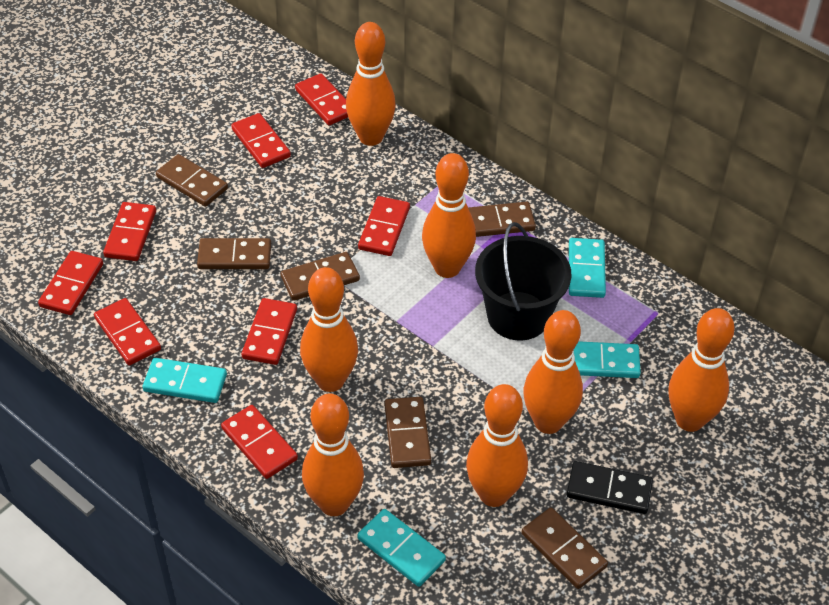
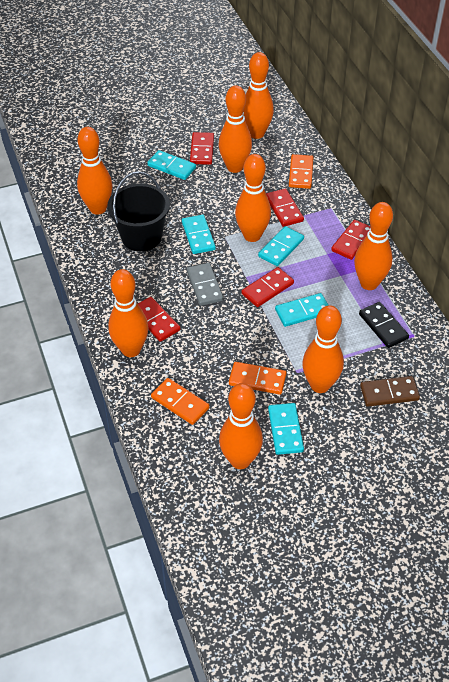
brown domino: [156,154,228,207] [197,238,271,269] [281,252,360,301] [384,397,431,468] [468,202,536,237] [522,508,608,589] = 6 -> [360,376,420,407] = 1
grey domino: none = 0 -> [187,263,223,306] = 1
orange bowling pin: [300,267,358,392] [302,393,364,516] [346,22,396,146] [422,153,476,278] [466,384,528,507] [523,310,583,434] [669,308,735,432] = 7 -> [77,127,113,215] [108,269,148,357] [219,85,252,173] [219,383,263,469] [235,154,271,242] [243,52,274,139] [302,305,344,393] [354,202,393,290] = 8
orange domino: none = 0 -> [151,378,209,425] [229,362,286,395] [289,154,313,189] = 3
red domino: [38,251,103,315] [94,298,161,366] [103,202,156,261] [221,405,298,479] [231,113,291,168] [241,298,297,365] [295,73,348,125] [358,196,410,256] = 8 -> [138,297,180,342] [190,132,214,165] [242,267,294,307] [266,189,304,227] [331,220,370,260] = 5
turquoise domino: [143,358,227,403] [357,509,446,587] [569,238,606,298] [574,341,641,378] = 4 -> [147,150,196,180] [182,215,216,254] [258,226,304,266] [268,403,304,455] [275,293,328,327] = 5

